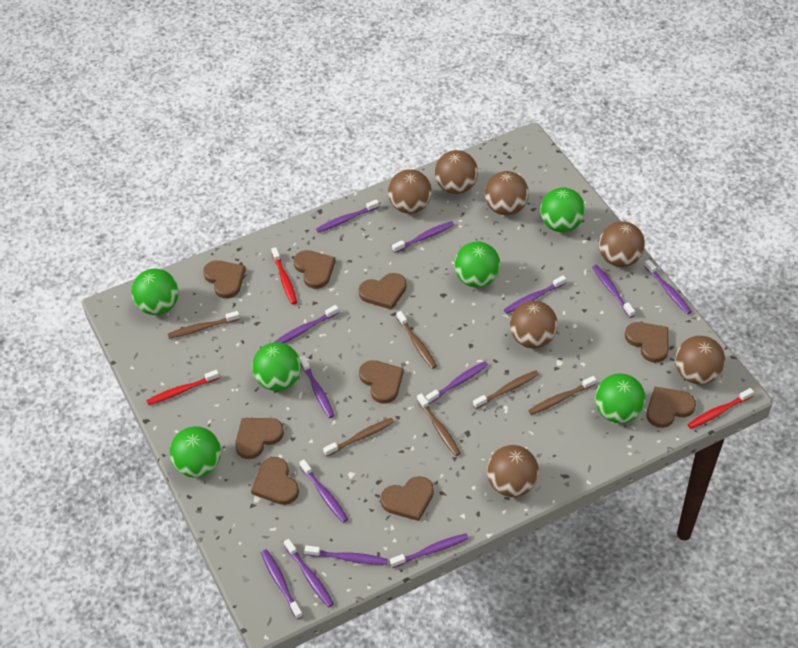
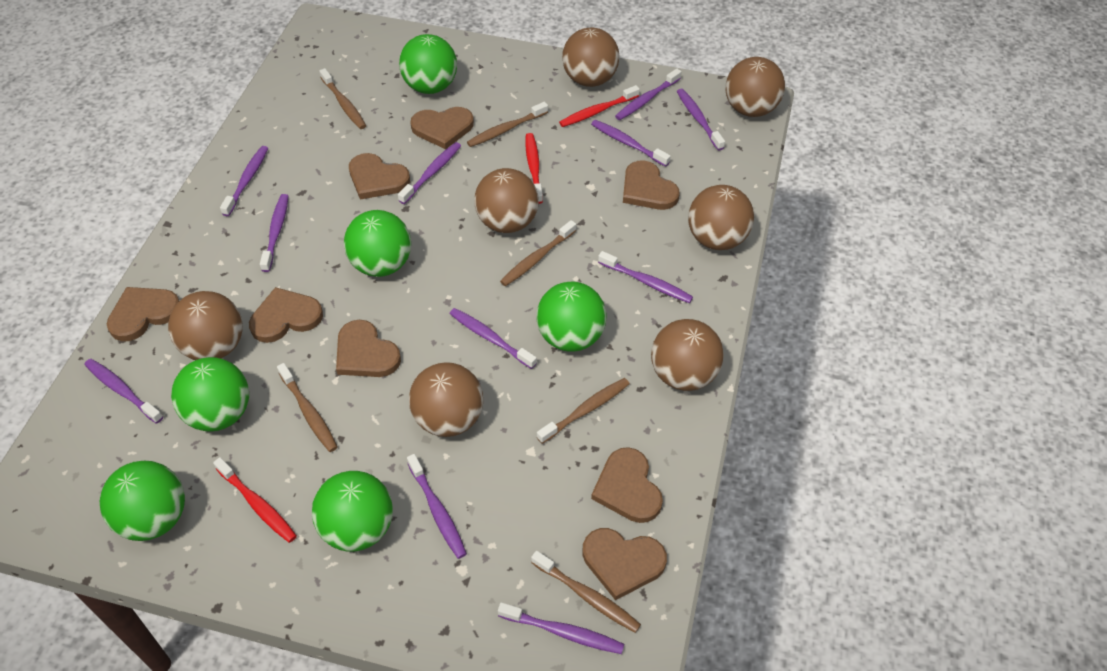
brown heart: [203,260,246,298] [235,418,284,459] [251,457,299,505] [293,250,335,289] [359,273,407,310] [359,360,404,404] [380,476,434,521] [625,322,669,363] [646,387,696,428] = 9 -> [107,287,179,341] [249,287,323,343] [336,320,401,377] [349,153,410,199] [410,107,474,149] [583,528,667,600] [591,447,663,523] [623,161,680,210] = 8
purple toothbrush: [261,549,303,619] [274,305,339,343] [284,539,334,607] [299,459,348,523] [300,356,334,418] [305,545,388,565] [316,199,379,233] [390,533,469,568] [392,221,454,253] [426,361,488,404] [504,275,566,314] [592,265,635,318] [644,260,692,314] = 13 -> [84,359,163,424] [220,146,268,216] [260,194,288,272] [398,142,461,204] [407,454,467,559] [449,308,537,369] [498,603,624,654] [591,120,671,167] [598,251,693,303] [615,69,681,120] [677,89,725,151] = 11

